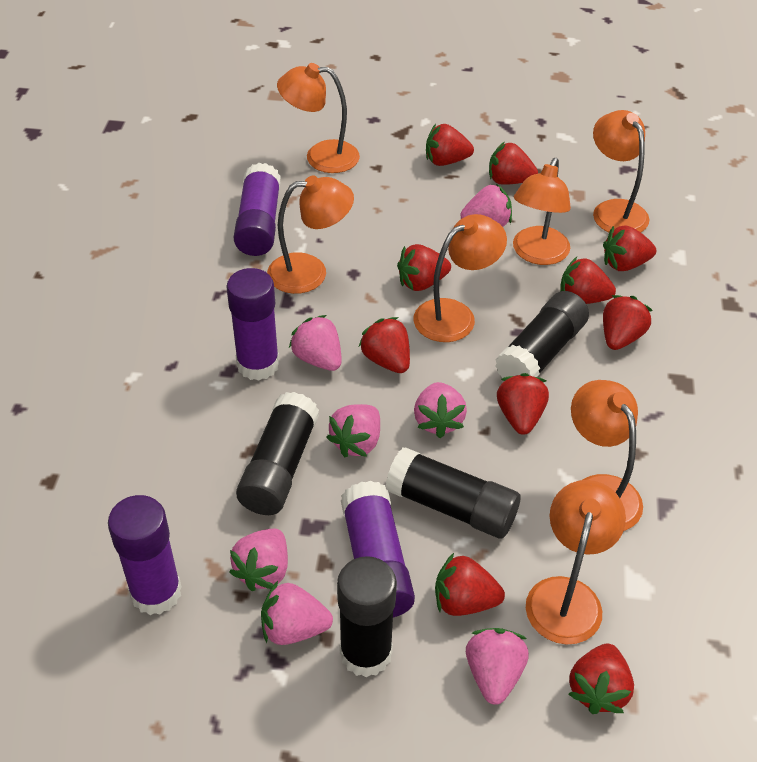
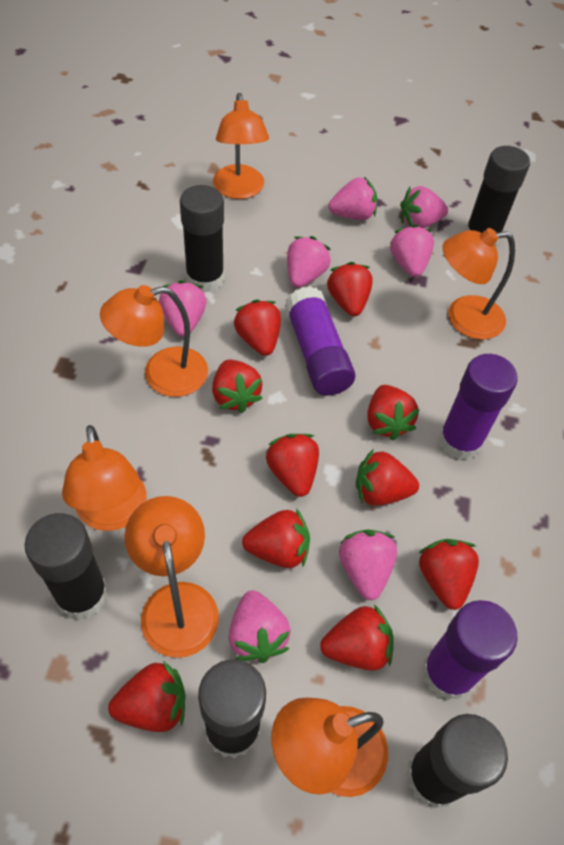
black glue stick: [236,392,319,515] [337,556,397,678] [386,447,520,539] [495,291,589,378] = 4 -> [24,513,108,620] [180,185,224,293] [198,660,266,758] [406,714,508,808] [465,146,530,245] = 5
orange lamp: [267,175,354,294] [277,63,360,173] [414,214,507,342] [513,158,571,265] [526,480,626,645] [571,380,643,531] [593,110,650,232] = 7 -> [62,425,147,531] [100,285,208,397] [125,496,219,658] [213,93,269,199] [271,698,388,797] [442,228,515,340] = 6
purple glue stick: [108,495,182,615] [226,268,280,381] [234,163,281,256] [341,481,415,617] = 4 -> [284,286,356,396] [422,600,518,700] [438,354,517,460] = 3

